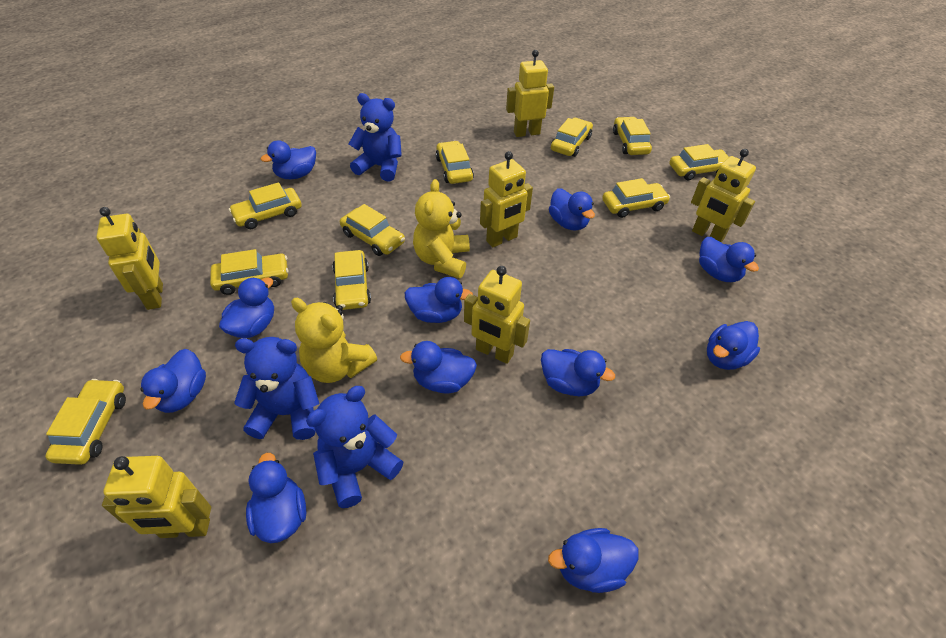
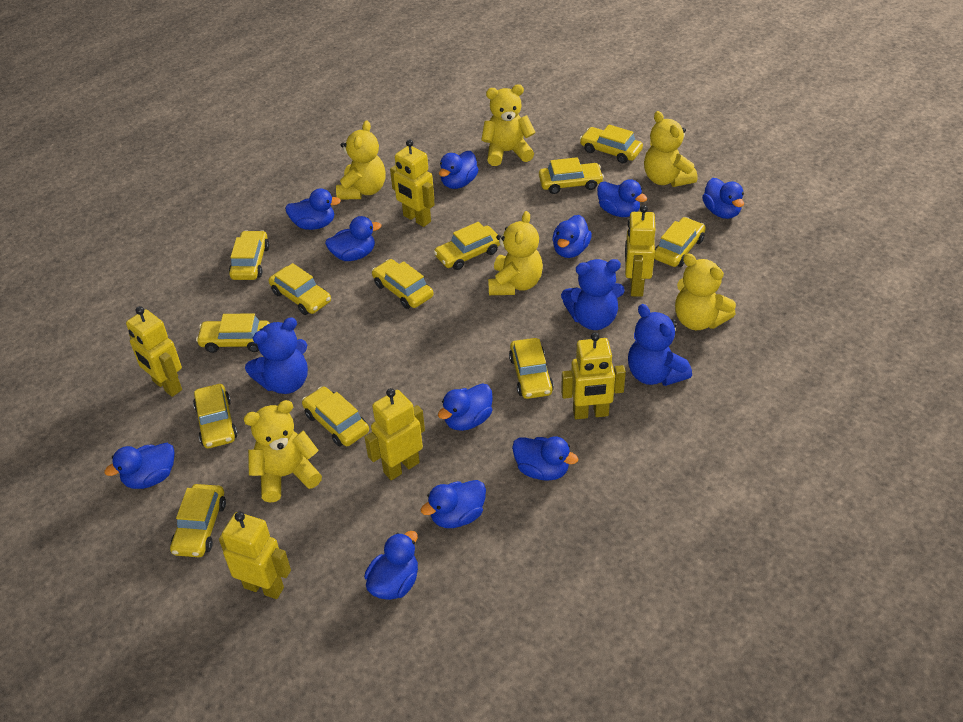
yellow car: [45,379,126,465] [210,249,289,295] [229,182,302,229] [332,250,371,310] [340,204,405,256] [436,141,474,184] [551,118,593,157] [602,178,670,218] [613,117,652,155] [669,144,729,180] = 10 -> [170,484,226,557] [193,384,238,448] [196,313,270,353] [229,230,269,280] [268,263,331,315] [302,387,369,447] [372,259,434,309] [434,222,500,270] [509,338,554,399] [539,157,604,194] [580,125,643,163] [654,217,706,267] = 12
yellow teddy bear: [291,298,377,383] [413,179,470,278] = 2 -> [243,400,322,503] [336,120,386,200] [481,84,536,166] [488,211,543,295] [644,111,697,187] [675,253,736,330] = 6

